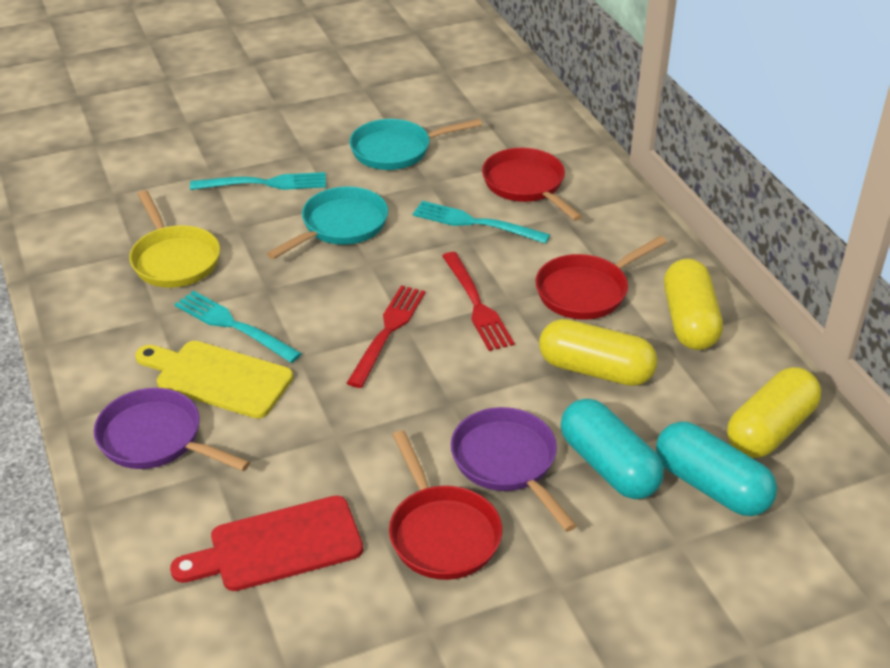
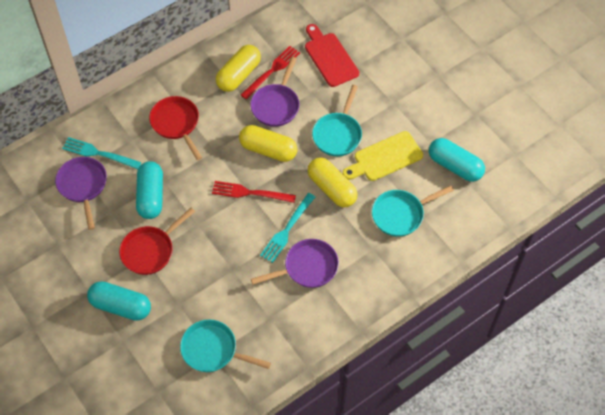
purple pan: [94,388,250,471] [451,407,577,532] = 2 -> [55,157,107,230] [250,57,299,127] [251,239,339,288] = 3
red pan: [389,430,502,580] [482,148,582,221] [535,236,667,320] = 3 -> [119,208,195,275] [149,96,202,160] = 2
turquoise capsule: [561,399,664,499] [656,422,777,516] = 2 -> [87,281,151,321] [136,161,163,219] [429,138,485,182] = 3
turquoise fork: [175,291,302,363] [190,172,326,190] [413,201,550,244] = 3 -> [62,137,141,169] [260,193,315,263] = 2
turquoise pan: [267,186,388,259] [349,119,482,170] = 2 -> [180,320,271,372] [312,85,362,156] [372,186,454,237] = 3
yellow pan: [129,190,220,288] = 1 -> none = 0

